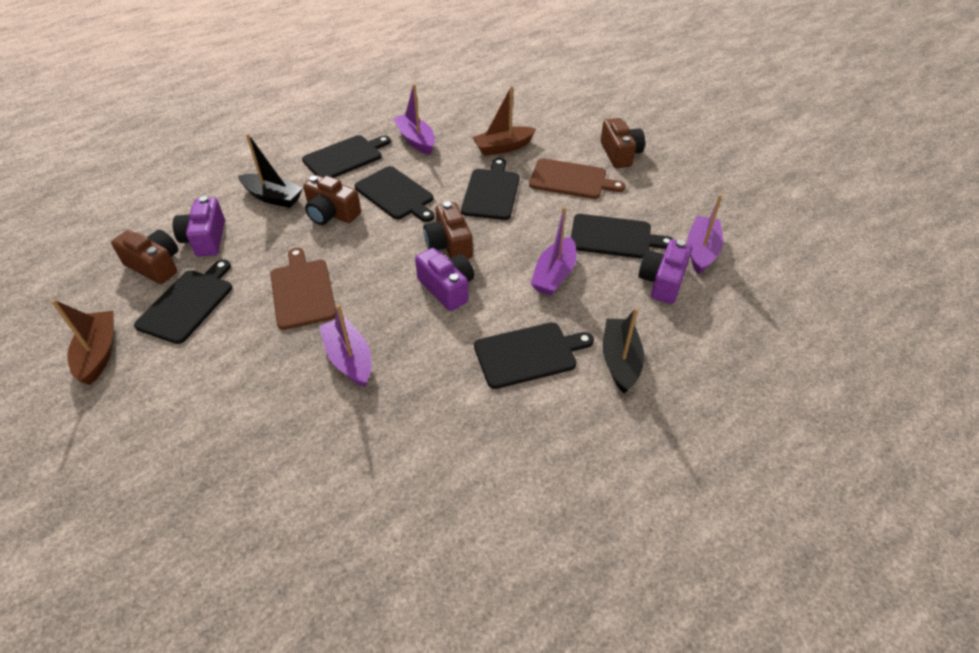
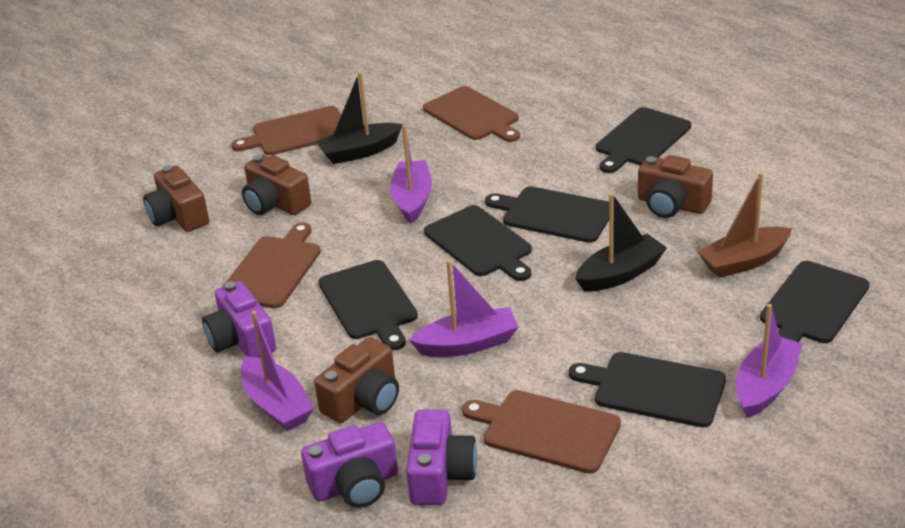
brown boat: [51,299,114,385] [472,86,536,156] = 2 -> [697,173,792,278] = 1
brown cutting board: [270,248,336,330] [529,158,625,199] = 2 -> [222,223,321,308] [231,106,341,155] [423,86,520,142] [462,390,621,474] = 4

